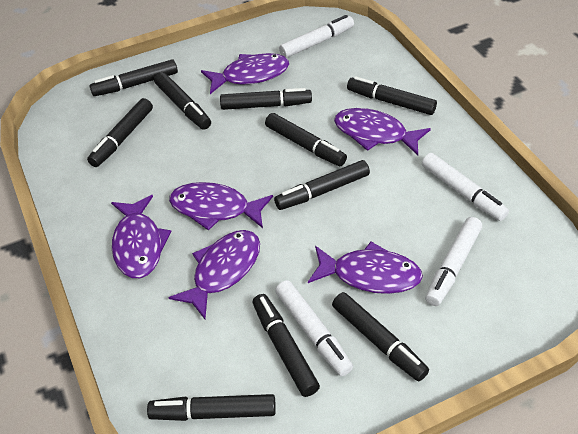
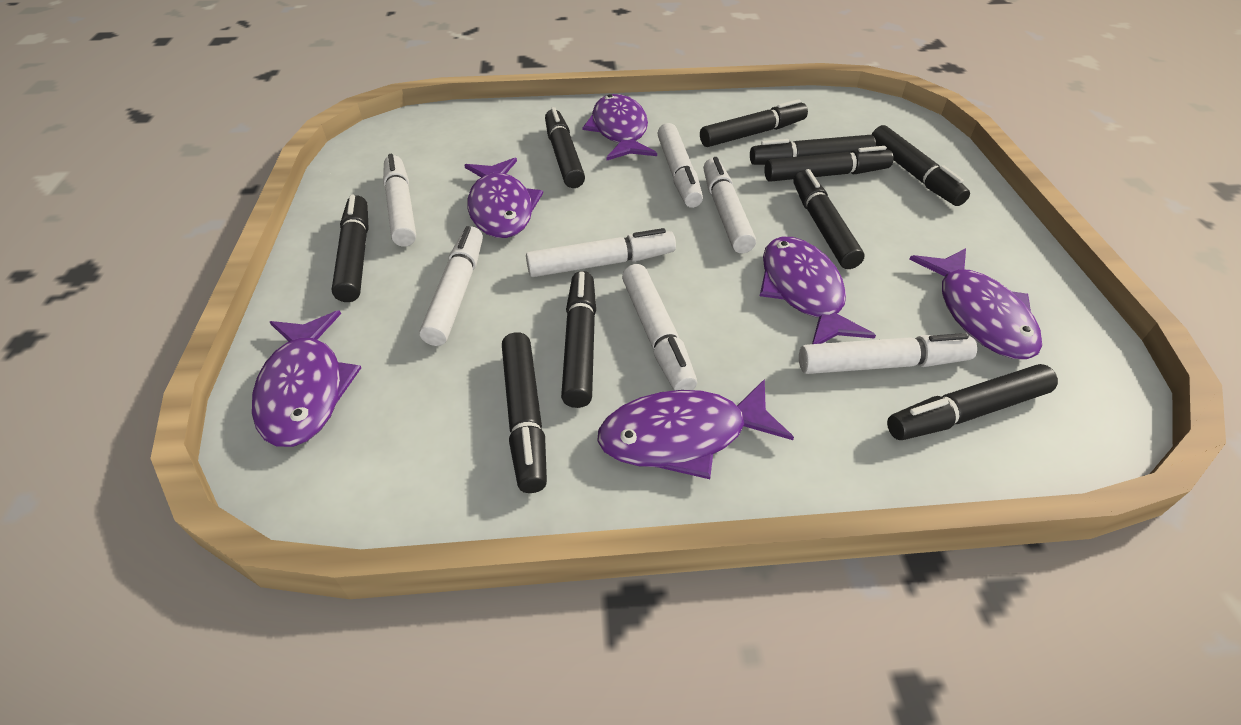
white marker: [275,280,353,376] [279,15,354,58] [422,153,509,221] [425,217,482,306] = 4 -> [383,154,416,247] [419,226,483,346] [526,228,676,277] [622,264,697,391] [657,123,703,208] [703,157,756,253] [799,333,977,374] = 7

